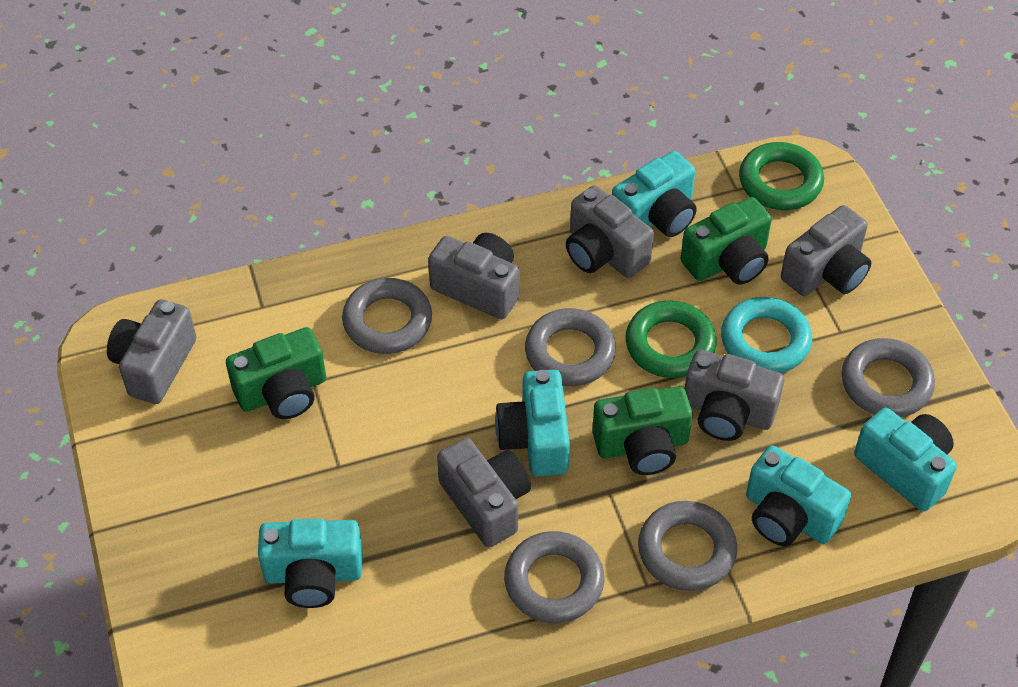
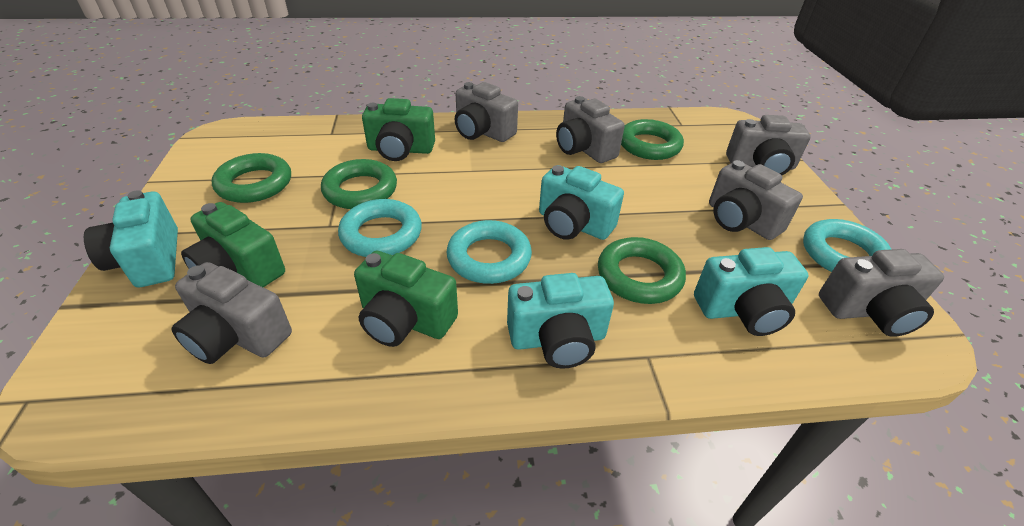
green ring: [625,301,716,378] [739,142,824,210] = 2 -> [212,153,291,203] [321,159,397,209] [598,237,686,304] [621,119,684,160] = 4
grey ring: [342,278,432,354] [504,531,604,623] [525,308,616,386] [638,501,737,591] [841,338,935,417] = 5 -> none = 0
turquoise camera: [258,518,363,608] [495,370,570,476] [612,151,697,237] [746,445,851,546] [854,408,957,512] = 5 -> [84,190,178,287] [507,273,614,369] [539,165,624,240] [694,247,808,336] = 4
turquoise ring: [721,297,812,373] = 1 -> [338,199,422,257] [446,220,532,284] [803,219,891,272] = 3

